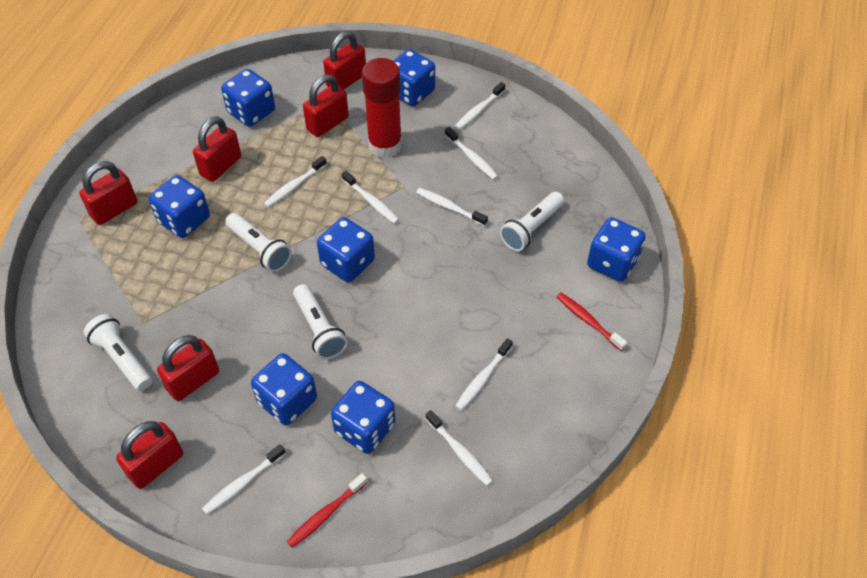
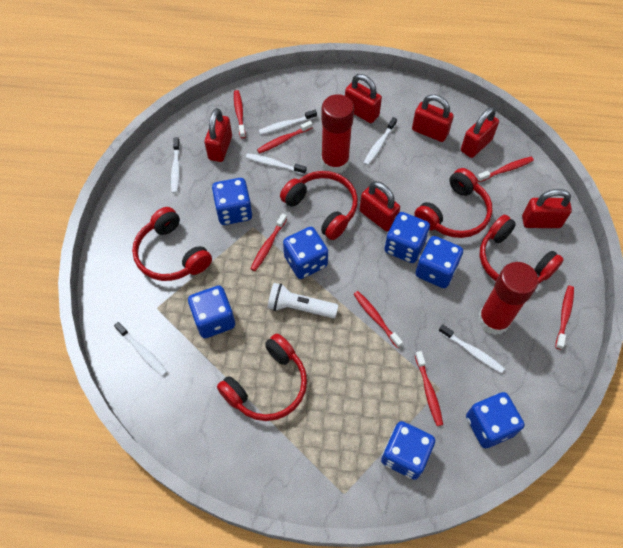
red glue stick: [362,58,402,158] = 1 -> [321,94,354,174] [478,262,538,335] = 2
red headphones: none = 0 -> [132,207,212,281] [217,334,307,421] [280,171,358,240] [414,168,492,238] [480,214,564,284] = 5
red toothbrush: [287,473,368,548] [556,293,627,351] = 2 -> [234,90,246,139] [250,213,287,271] [257,121,313,153] [353,291,403,348] [415,351,443,426] [477,157,534,182] [555,286,574,350] = 7
white flashlight: [84,314,152,391] [225,213,292,272] [293,284,348,359] [500,192,564,251] = 4 -> [267,283,338,318] = 1
white toothbrush: [202,444,286,514] [264,156,327,207] [342,171,399,224] [416,188,488,226] [425,410,493,486] [445,127,498,180] [454,82,505,130] [455,338,513,410] = 8 -> [114,322,167,376] [171,137,180,193] [246,153,307,175] [258,110,317,135] [364,117,397,166] [438,324,505,373] = 6

